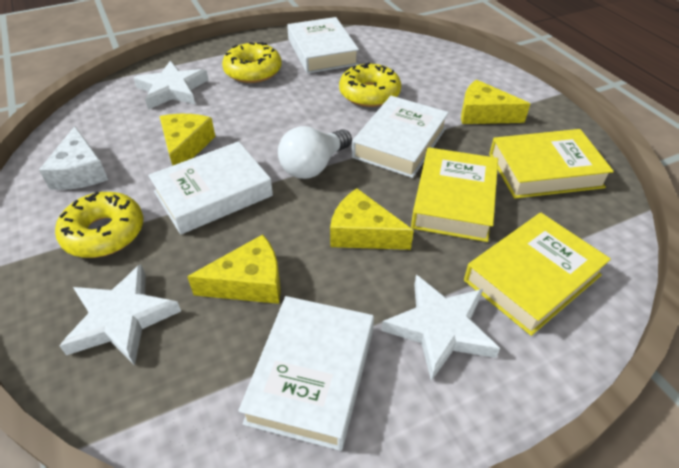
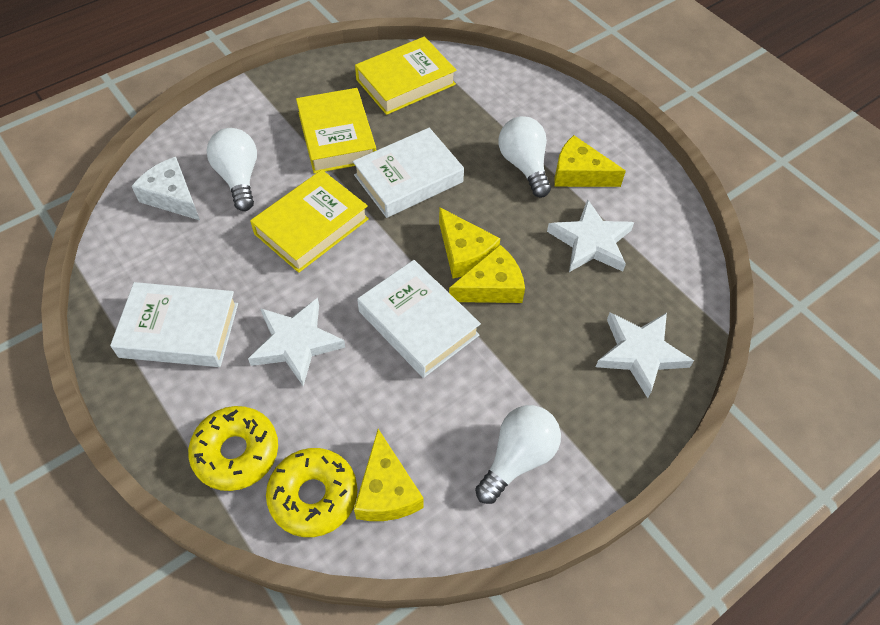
white book: [148,141,273,235] [238,296,374,451] [287,17,359,74] [352,96,449,178] = 4 -> [110,282,238,367] [353,128,464,218] [357,260,481,378] = 3
white light bulb: [278,126,352,179] = 1 -> [207,128,257,211] [475,405,561,504] [499,116,551,198] = 3
yellow donut: [55,192,143,258] [222,42,282,83] [339,62,401,107] = 3 -> [188,406,278,491] [266,448,357,537] = 2

